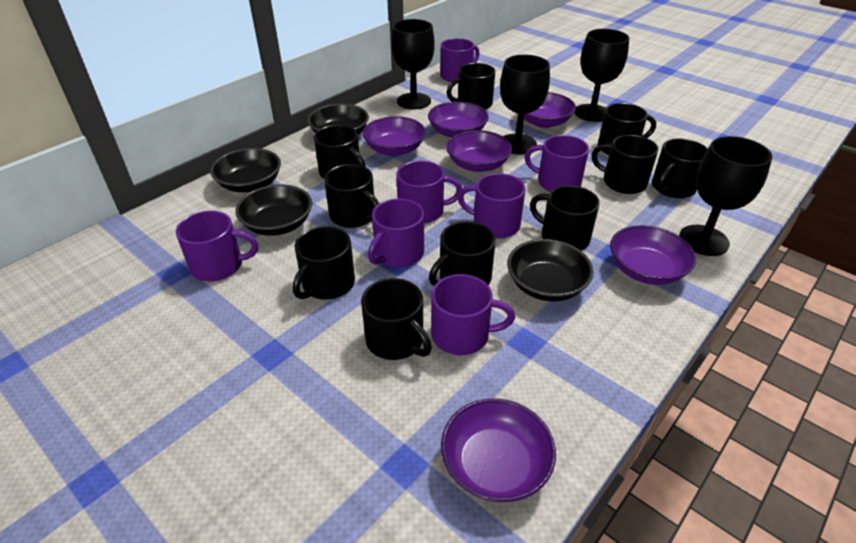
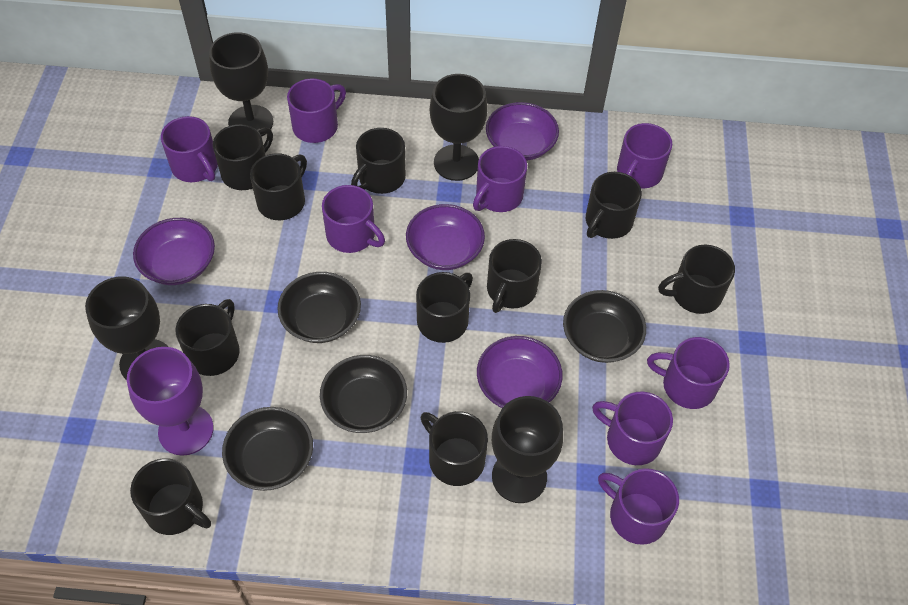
purple bowl: [363,116,426,156] [428,101,489,138] [441,398,556,502] [446,130,512,172] [524,92,576,128] [610,225,696,285] = 6 -> [133,218,215,285] [406,204,485,270] [477,336,563,408] [486,102,559,161] = 4
purple goblet: none = 0 -> [127,347,214,456] = 1
purple mug: [176,211,258,282] [368,198,424,267] [396,161,462,223] [431,274,515,355] [440,38,480,82] [458,173,526,238] [525,135,589,192] = 7 -> [161,116,218,182] [287,78,346,143] [322,185,385,253] [473,146,527,212] [592,392,673,465] [598,468,679,545] [617,123,672,188] [647,337,730,409] = 8

